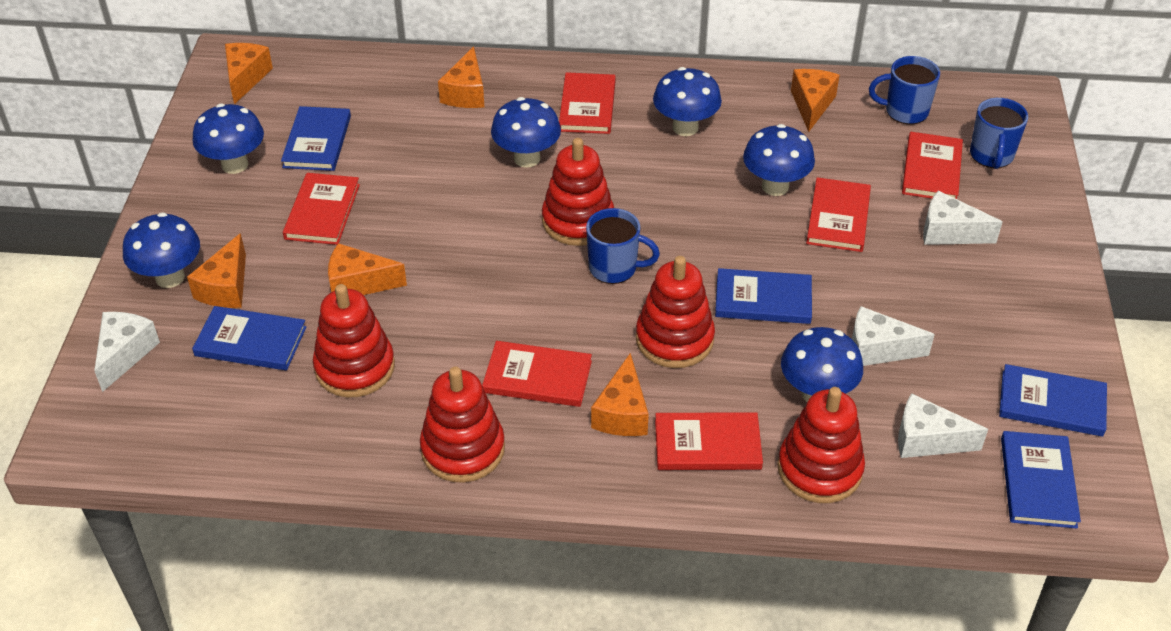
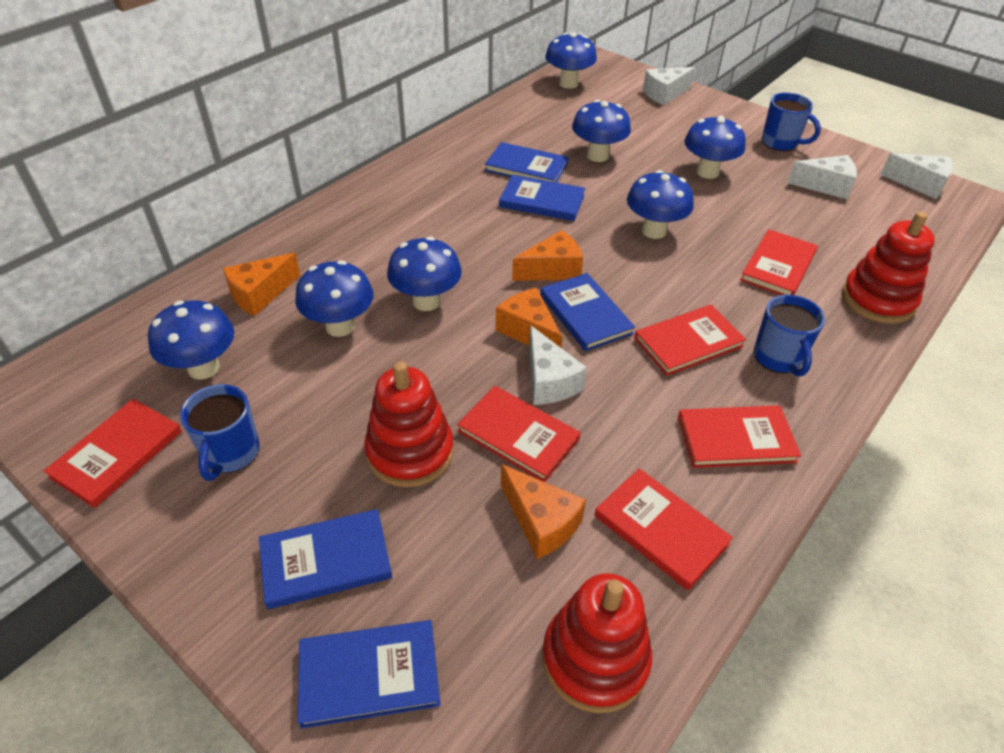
blue mushroom: [123,212,200,288] [193,103,264,174] [491,97,561,168] [653,67,722,136] [743,124,815,196] [781,327,863,402] = 6 -> [148,300,234,380] [295,260,373,337] [387,237,462,311] [545,32,597,89] [572,100,631,162] [627,170,694,239] [684,116,746,179] = 7
orange cheese: [187,233,246,308] [225,43,273,104] [328,243,407,295] [438,46,484,108] [591,353,649,436] [791,69,840,132] = 6 -> [223,253,300,316] [495,288,562,348] [501,464,586,559] [512,230,583,281] = 4
red stacking toy: [313,284,395,398] [420,366,505,483] [542,138,614,246] [636,256,715,368] [777,387,865,503] = 5 -> [364,361,454,487] [542,573,652,713] [842,212,935,324] = 3

